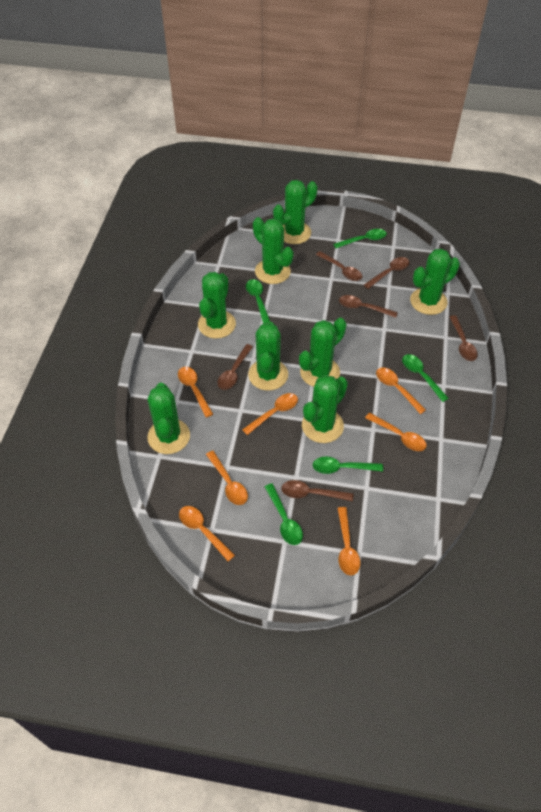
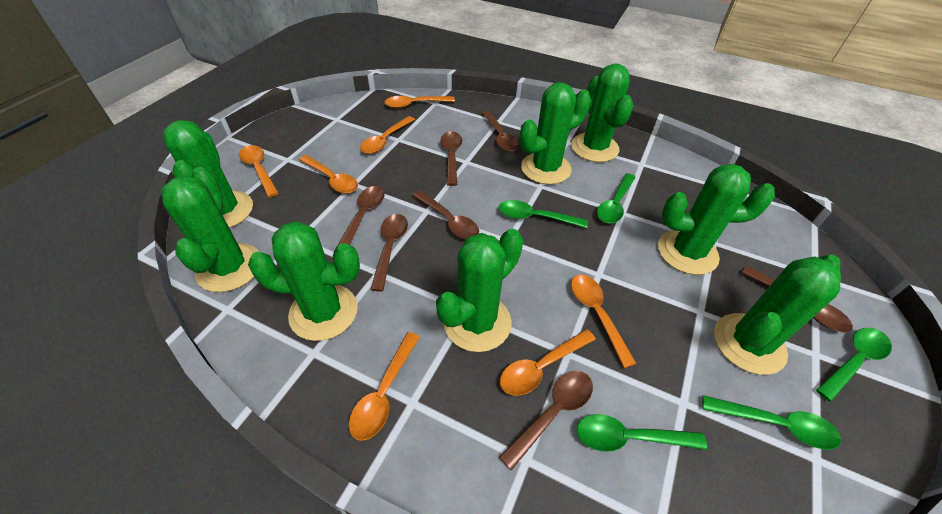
brown spoon: [218,344,253,390] [281,480,353,501] [316,251,362,281] [339,295,398,318] [364,257,409,289] [450,315,478,361] = 6 -> [336,186,385,248] [370,214,408,292] [412,190,479,239] [440,131,462,186] [482,111,519,152] [499,371,593,471] [742,266,853,333] = 7

